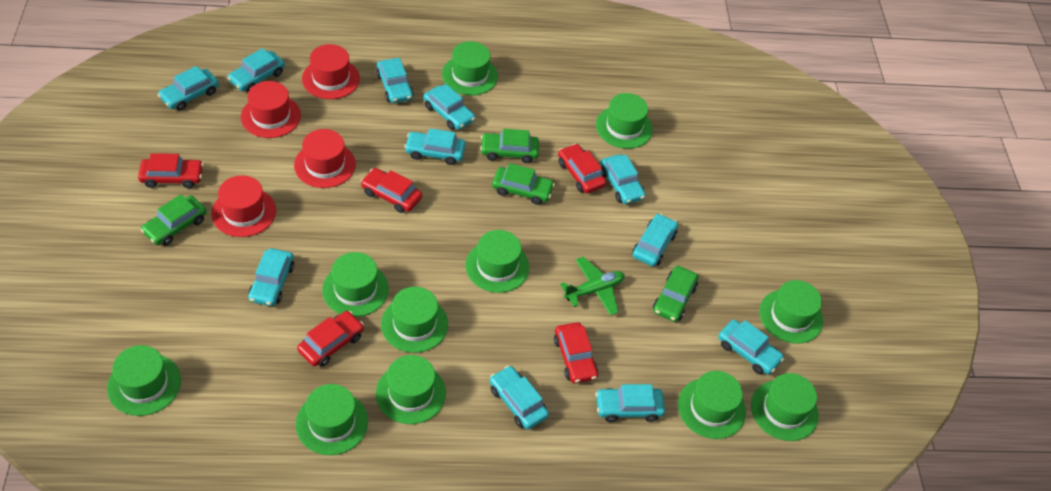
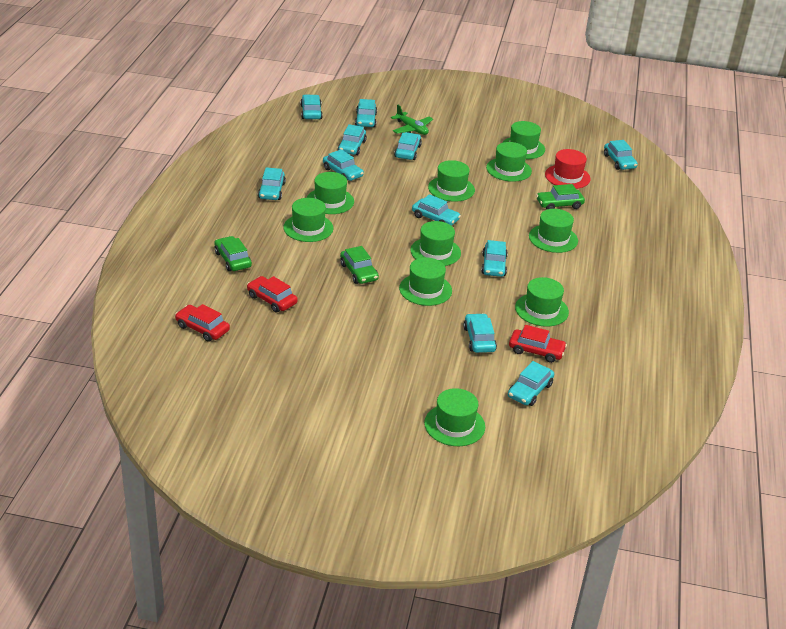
green car: [141,194,207,246] [480,129,539,163] [492,163,555,205] [653,266,699,322] = 4 -> [214,236,252,271] [340,246,379,284] [536,184,585,209] = 3
green hat: [107,345,181,416] [296,384,368,455] [322,252,389,317] [376,355,446,424] [381,287,448,353] [442,41,498,95] [465,230,529,293] [596,93,653,149] [678,371,746,439] [751,373,819,441] [759,280,823,344] = 11 -> [283,198,334,242] [307,172,354,214] [399,258,452,306] [410,221,461,266] [424,388,485,446] [428,160,475,202] [486,142,532,182] [502,121,545,159] [515,277,569,327] [529,209,578,253] = 10
red car: [138,153,204,188] [297,311,364,366] [361,168,422,213] [554,322,598,384] [558,144,606,193] = 5 -> [175,304,230,342] [247,276,298,312] [509,325,567,363] = 3
red hat: [211,175,276,237] [241,81,301,138] [294,129,356,188] [302,44,360,99] = 4 -> [545,149,591,189] = 1

